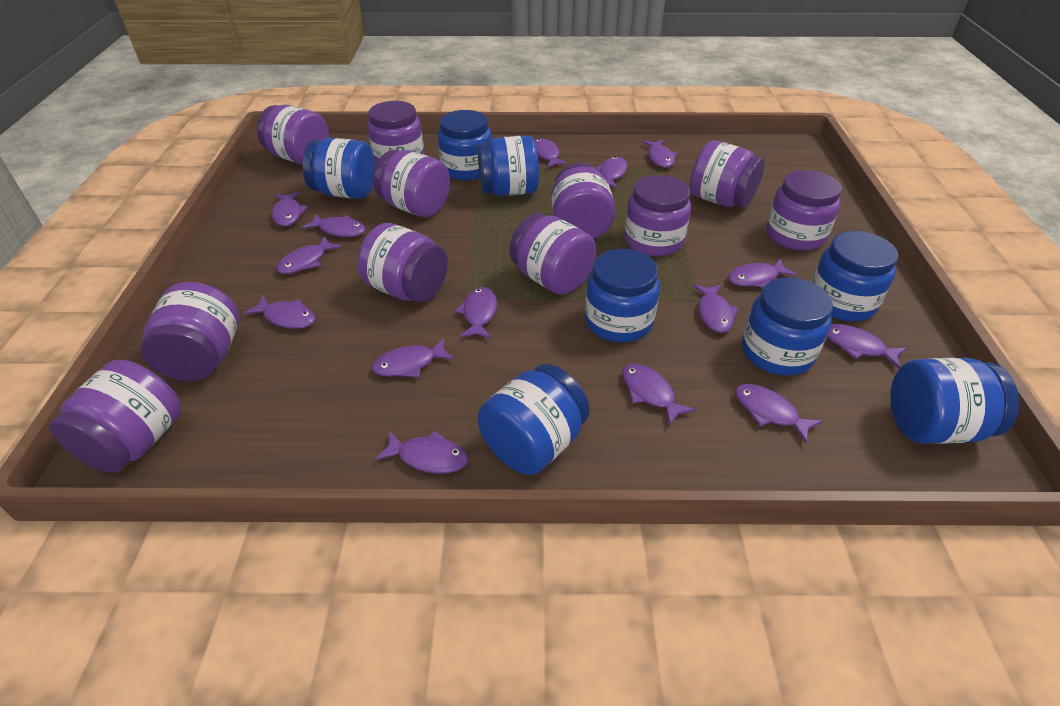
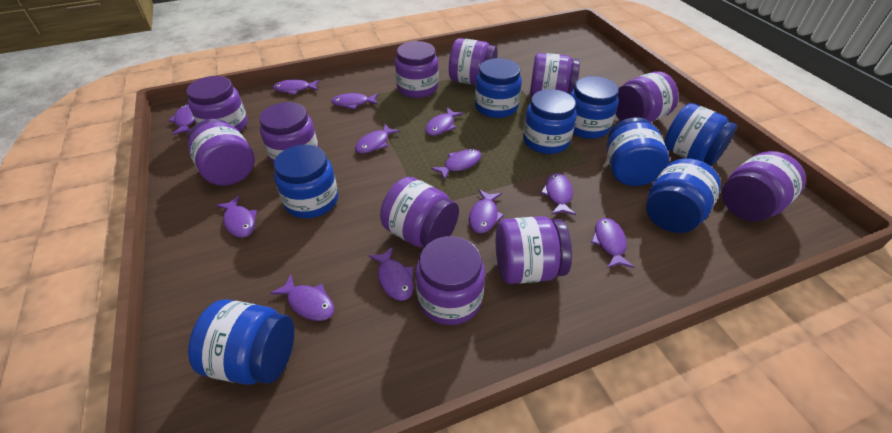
purple fish: [244,296,316,329] [272,191,308,226] [276,236,342,274] [302,214,366,237] [372,338,455,377] [375,431,468,474] [455,287,497,338] [534,138,568,168] [596,157,628,189] [622,363,696,426] [643,140,678,168] [693,284,739,333] [728,259,797,287] [735,384,823,443] [827,324,907,368] = 15 -> [169,104,195,135] [216,196,257,238] [270,275,334,321] [273,79,319,95] [331,93,378,109] [355,124,400,154] [368,247,414,301] [425,107,463,136] [431,149,481,181] [469,189,504,233] [541,173,576,215] [591,218,634,268] = 12

